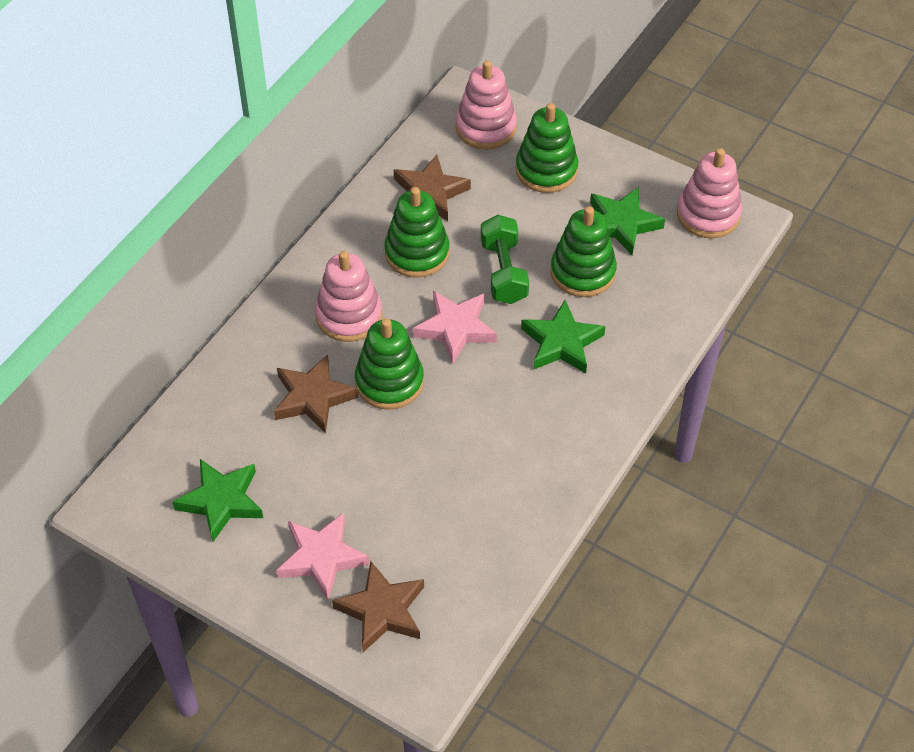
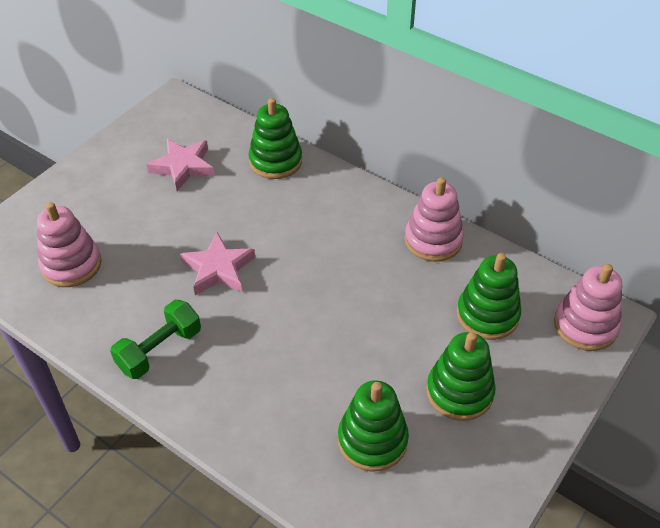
brown star: [274,354,358,434] [332,561,424,652] [394,155,471,221] = 3 -> none = 0
green star: [172,459,263,542] [521,300,606,374] [590,187,665,255] = 3 -> none = 0

